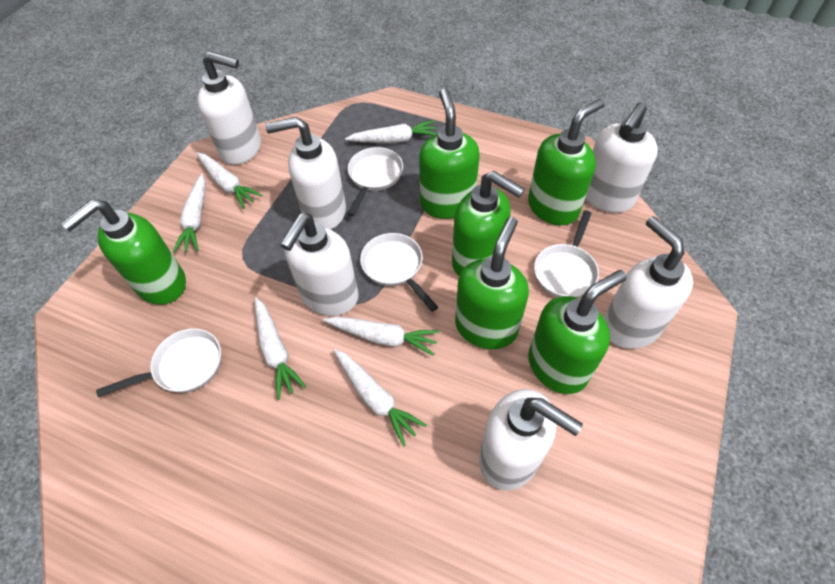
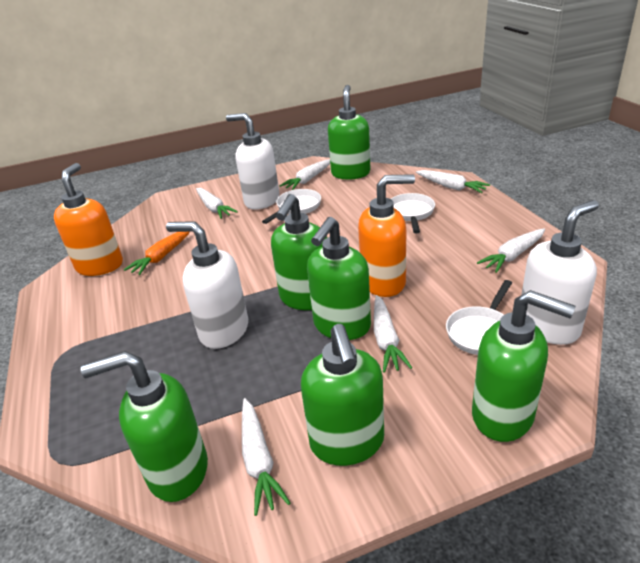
orange carrot: none = 0 -> [124,232,189,275] = 1
orange soap dispenser: none = 0 -> [54,163,123,276] [358,174,415,297] = 2
white pan: [96,328,221,397] [348,147,403,216] [360,233,438,312] [534,210,599,298] = 4 -> [262,189,321,224] [391,193,435,233] [446,280,512,355] = 3
white soap dispenser: [197,51,261,165] [265,117,346,230] [280,214,359,316] [479,389,583,490] [585,102,658,213] [604,216,693,349] = 6 -> [166,221,248,349] [226,113,279,210] [521,200,599,345] = 3

